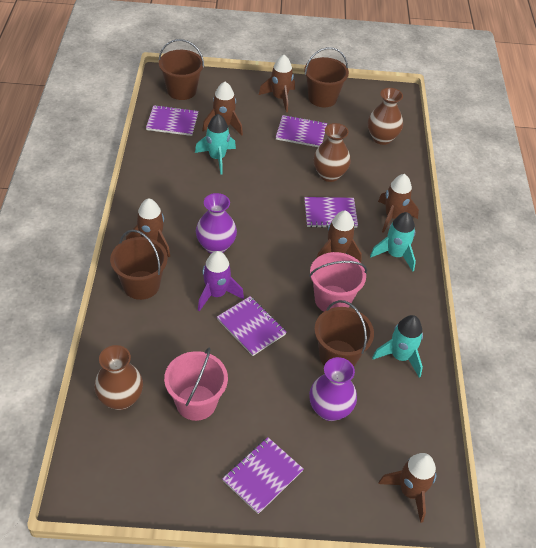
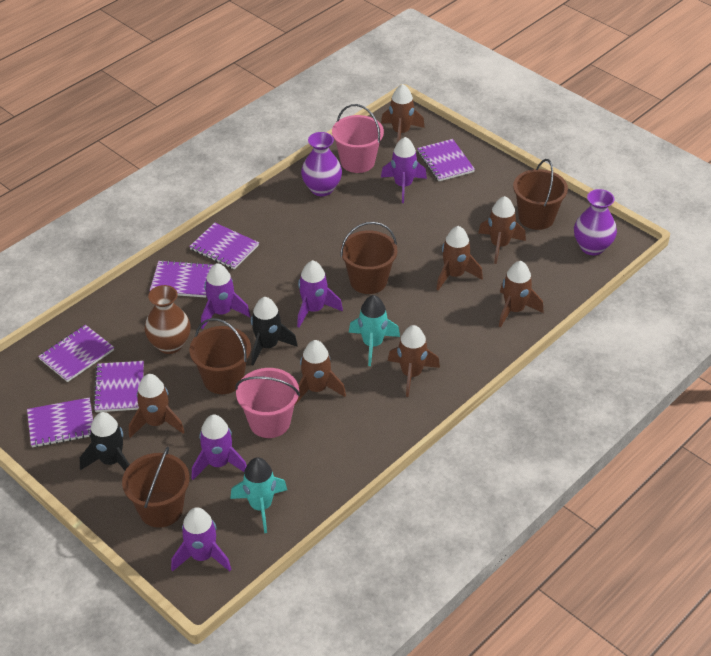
black rocket: none = 0 -> [80,412,130,471] [251,297,298,366] = 2
brown rocket: [126,198,170,257] [202,82,243,136] [259,55,295,112] [317,210,362,263] [378,174,419,233] [378,453,436,523] = 6 -> [129,374,184,438] [294,340,346,406] [381,84,425,143] [388,325,440,397] [436,226,483,290] [478,196,526,264] [499,261,543,328] = 7
brown vase: [94,345,143,410] [313,123,351,182] [368,88,403,145] = 3 -> [145,285,191,354] = 1
purple notebook: [146,105,199,136] [217,296,287,356] [222,437,303,514] [276,115,327,147] [304,197,358,228] = 5 -> [27,398,93,447] [38,325,114,382] [93,361,144,412] [150,260,213,298] [189,223,259,269] [417,139,475,181] = 6
purple rocket: [198,251,244,311] = 1 -> [171,507,231,572] [191,415,247,480] [201,263,250,329] [297,260,343,328] [381,137,427,203] = 5
turquoise rocket: [195,114,236,175] [370,212,416,272] [372,315,423,378] = 3 -> [230,457,287,533] [349,295,400,366] = 2

